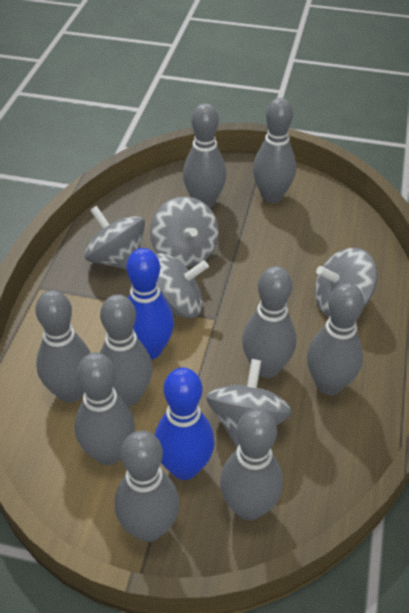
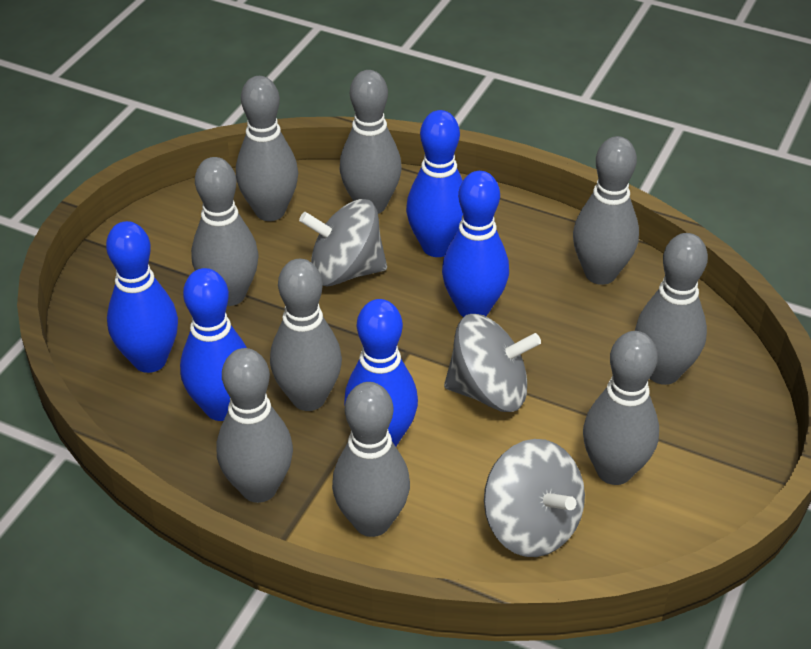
blue bowling pin: [126,248,174,360] [155,368,215,480] = 2 -> [106,221,178,373] [180,268,247,421] [344,299,418,446] [406,110,463,257] [442,171,509,317] = 5
grey spinning top: [84,206,145,270] [150,197,219,267] [155,253,209,318] [206,359,292,448] [315,248,377,317] = 5 -> [299,199,387,286] [444,314,541,412] [484,439,585,557] = 3

